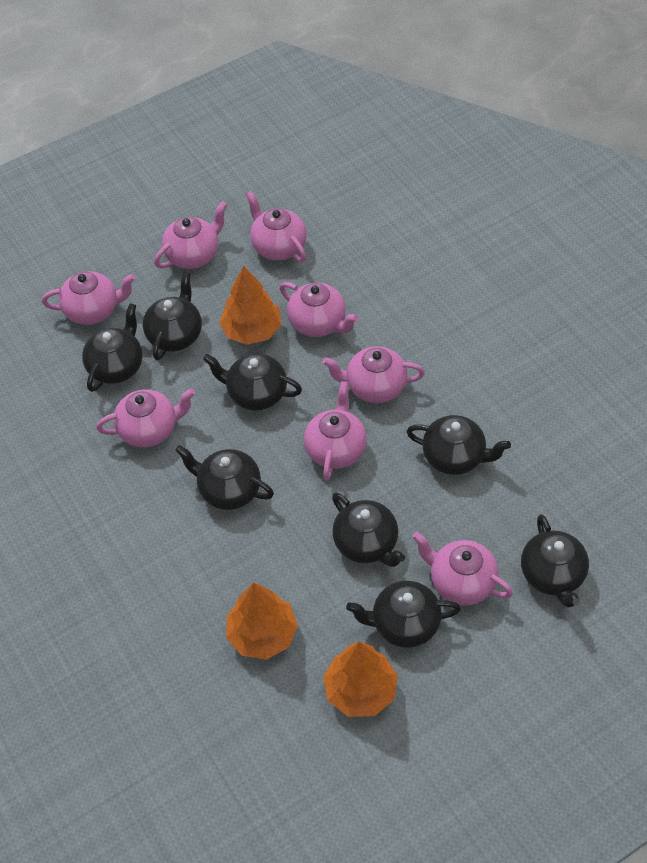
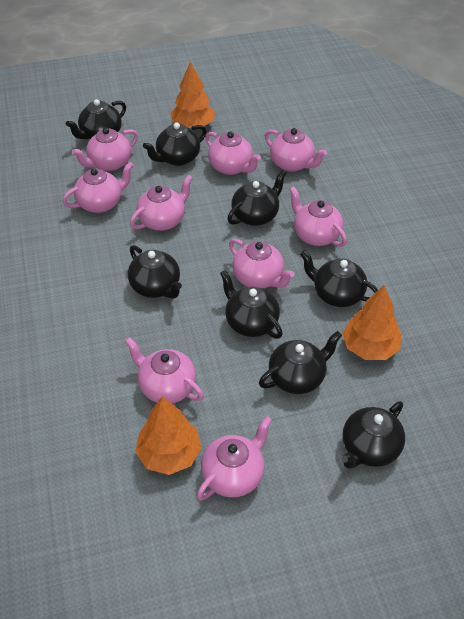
pink teapot: [42,271,136,325] [96,389,195,447] [154,201,227,269] [246,191,307,262] [279,282,359,337] [304,381,367,481] [322,346,425,403] [412,532,513,605] = 8 -> [63,162,134,213] [72,128,138,171] [125,337,204,403] [130,175,193,231] [197,416,272,500] [205,131,261,175] [229,239,295,289] [265,128,327,172] [289,186,347,247] = 9

